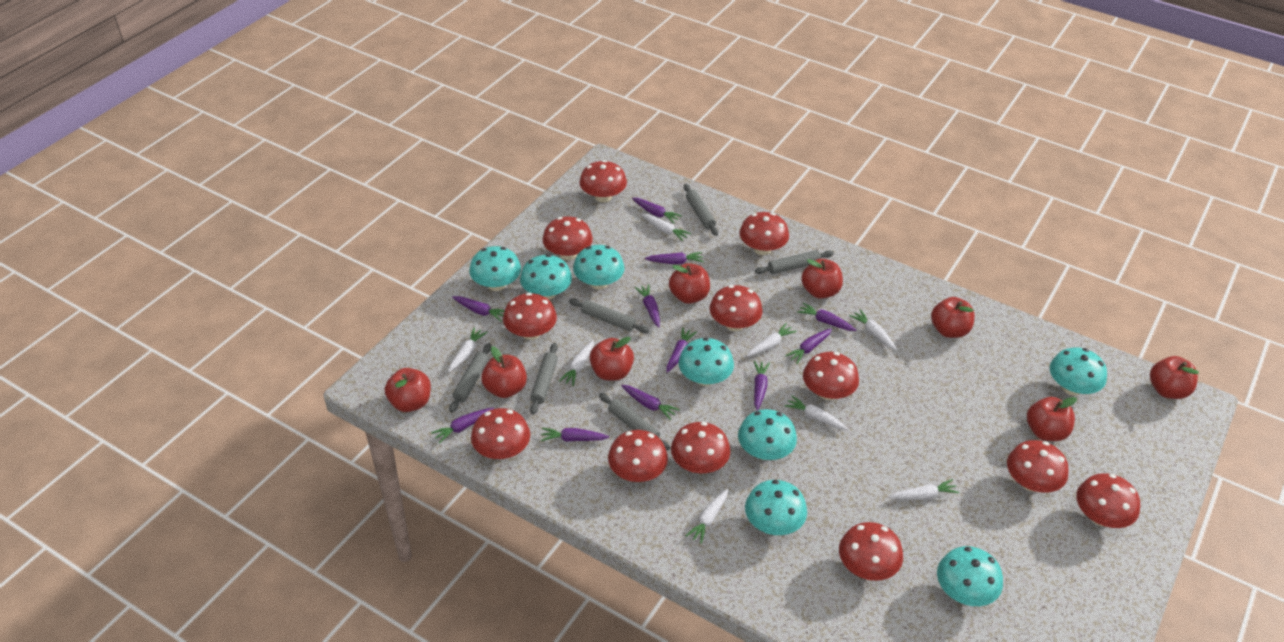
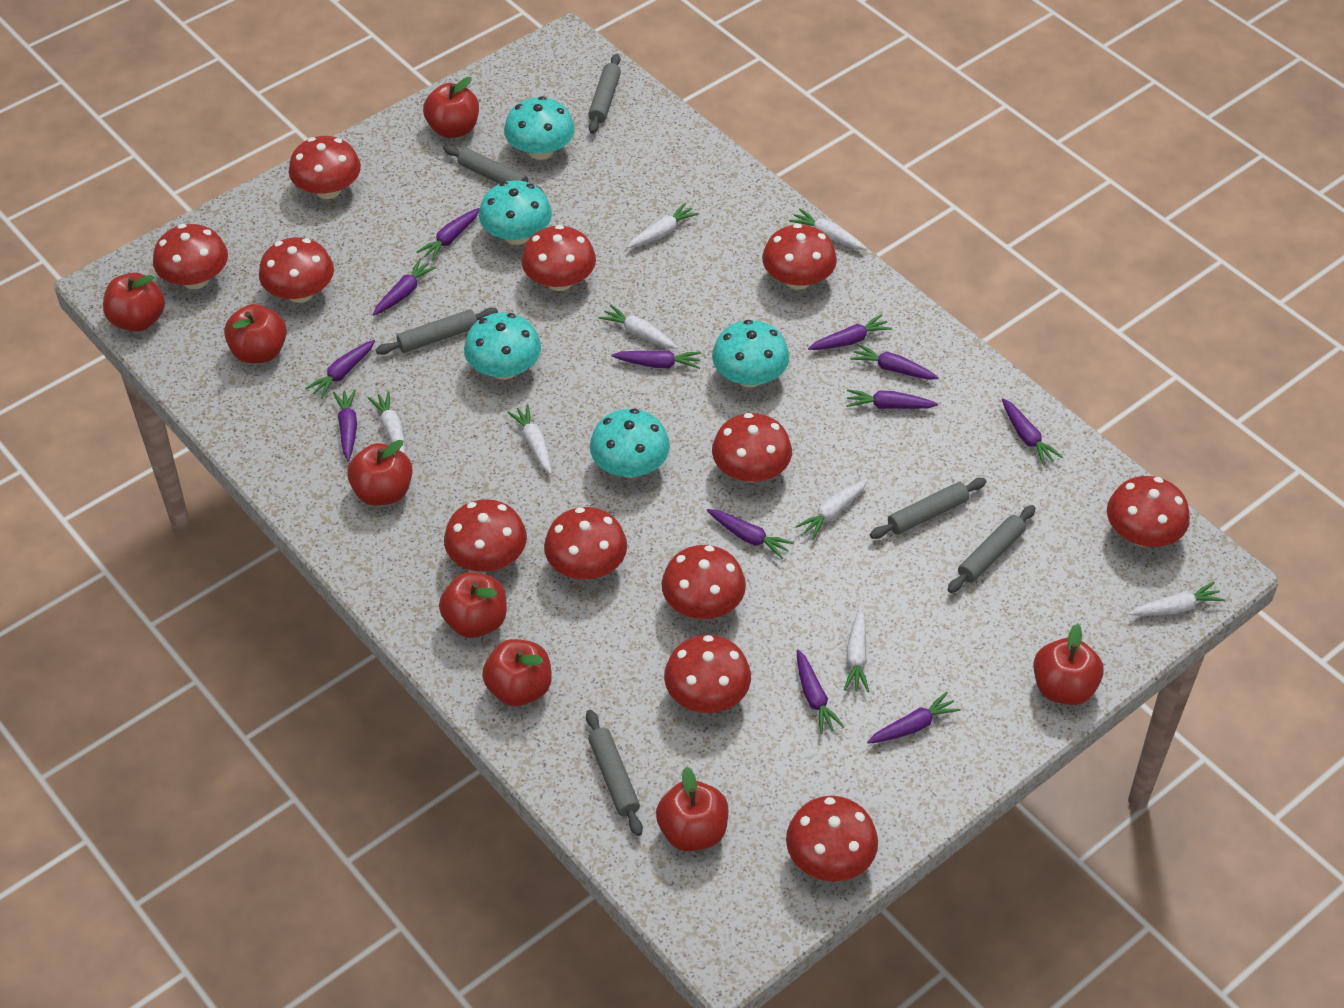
purple carrot: [431,408,494,444] [452,296,505,321] [541,428,609,442] [621,385,680,420] [632,198,682,223] [635,284,660,328] [645,252,704,264] [666,328,697,373] [754,361,770,411] [785,328,832,364] [797,303,856,331] = 11 -> [305,340,375,399] [333,389,357,461] [373,259,437,316] [417,208,480,261] [611,350,701,369] [707,509,794,559] [797,649,844,734] [808,314,892,350] [847,389,938,409] [851,344,939,380] [867,692,961,744] [1002,398,1063,466] = 12
turquoise mushroom: [469,246,521,291] [520,254,572,300] [573,245,624,290] [678,337,734,386] [738,409,797,460] [745,480,807,535] [937,546,1003,606] [1050,347,1107,396] = 8 -> [464,312,541,380] [479,180,552,245] [504,96,575,160] [590,409,670,478] [712,320,789,387] = 5

